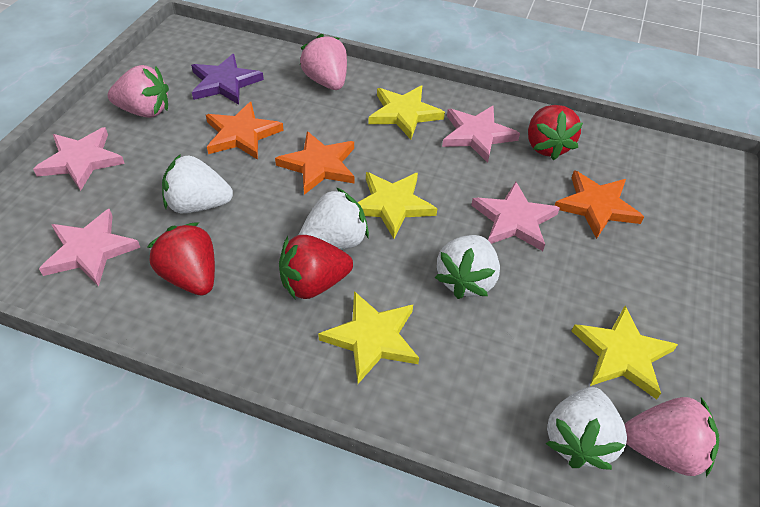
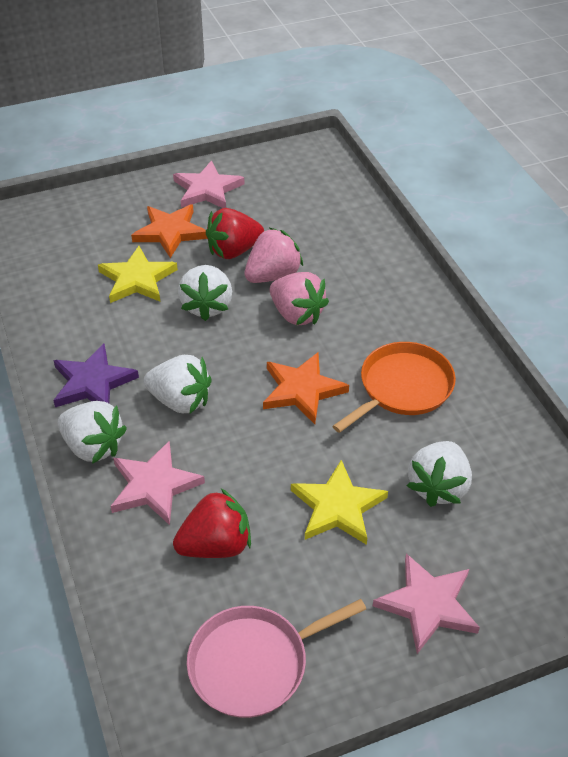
orange pan: none = 0 -> [332,342,456,433] = 1
orange star: [206,102,284,160] [275,131,354,195] [554,170,644,239] = 3 -> [131,204,208,258] [263,352,349,424] = 2
pink pan: none = 0 -> [187,599,366,718] = 1
pink star: [33,127,125,191] [39,208,141,287] [442,105,520,163] [471,182,560,251] = 4 -> [111,441,205,525] [173,161,245,208] [373,553,480,654] = 3
pink strawberry: [108,65,169,118] [300,34,347,90] [625,397,720,477] = 3 -> [244,228,303,283] [269,272,329,325] = 2
red strawberry: [147,222,215,296] [279,235,353,299] [528,105,583,160] = 3 -> [173,488,251,558] [206,208,264,259] = 2
yellow star: [318,291,419,384] [358,172,437,239] [369,86,445,139] [572,306,678,400] = 4 -> [98,246,178,303] [291,460,388,545] = 2

